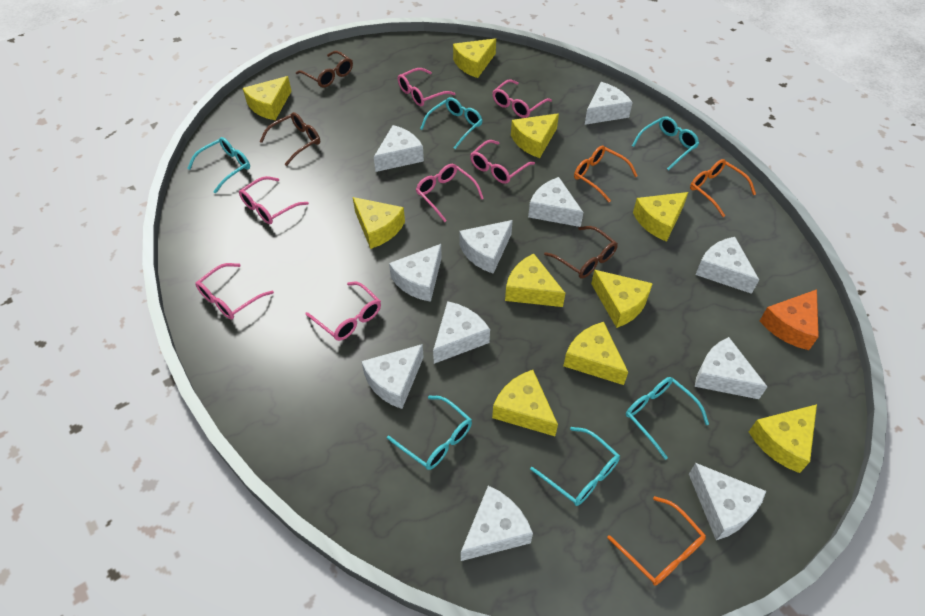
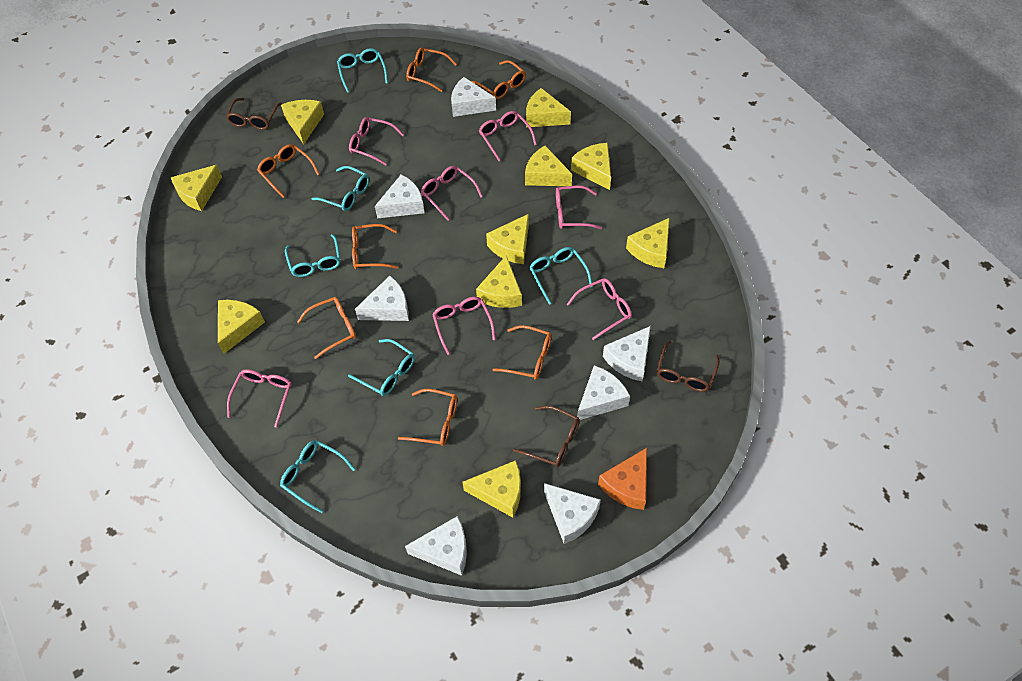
orange glasses: [574,146,638,202] [607,496,706,585] [690,159,756,217] = 3 -> [257,144,319,198] [297,297,356,359] [352,224,398,269] [398,389,457,446] [406,47,457,92] [471,60,526,99] [492,325,551,380] = 7
white cheese: [362,344,424,409] [374,125,424,172] [389,244,442,302] [433,301,490,364] [459,220,513,274] [461,486,533,561] [528,177,583,227] [585,82,633,125] [689,463,766,540] [695,237,759,294] [695,337,768,399] = 11 -> [355,276,409,321] [375,174,425,218] [405,516,467,576] [451,77,496,117] [544,483,601,544] [577,365,630,420] [603,326,651,381] = 7

